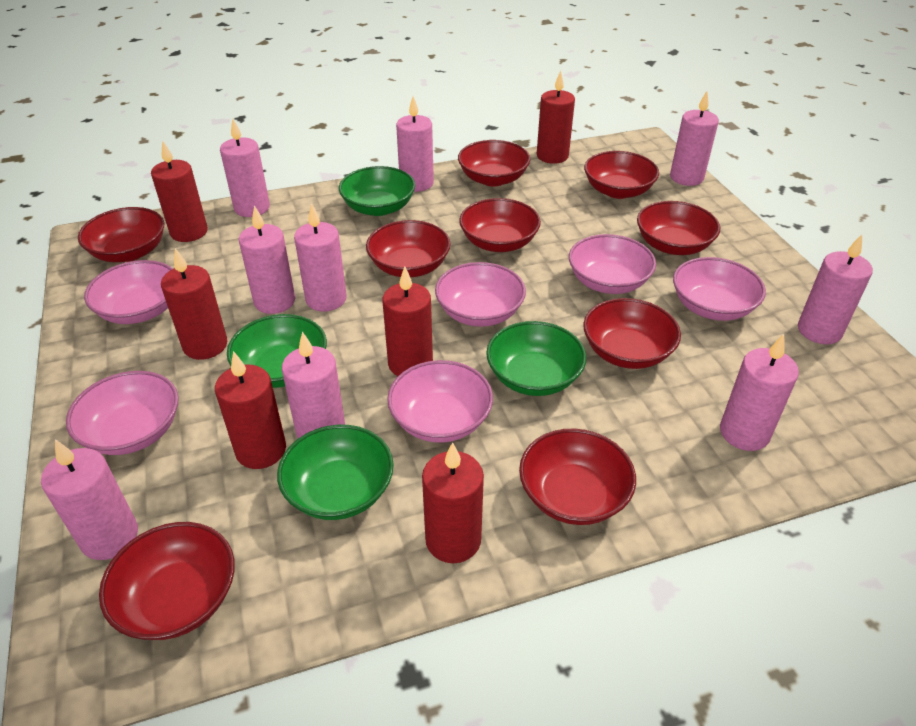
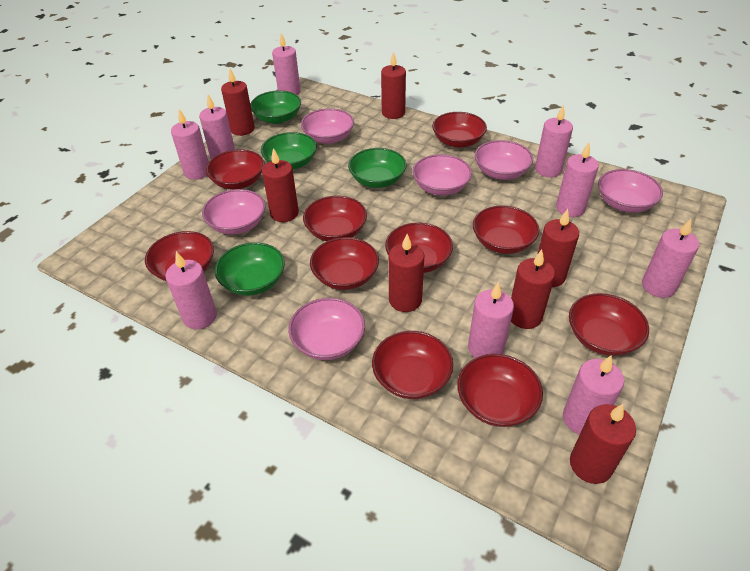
red bowl: [78,207,164,262] [99,522,235,640] [366,220,451,277] [458,140,530,186] [459,198,541,252] [519,429,636,525] [583,298,681,369] [584,151,659,199] [637,201,720,255] = 9 -> [145,231,214,281] [206,149,264,189] [303,196,367,241] [310,237,379,290] [372,331,453,399] [385,222,453,273] [432,112,487,148] [457,354,543,427] [473,205,540,254] [569,293,649,356] = 10
red candle: [151,140,208,242] [161,248,227,360] [215,351,286,469] [382,266,433,376] [422,442,484,563] [537,71,575,164] = 6 -> [221,69,255,136] [262,148,299,222] [381,52,406,119] [389,234,424,312] [511,250,555,329] [538,209,579,287] [570,404,636,484] = 7

